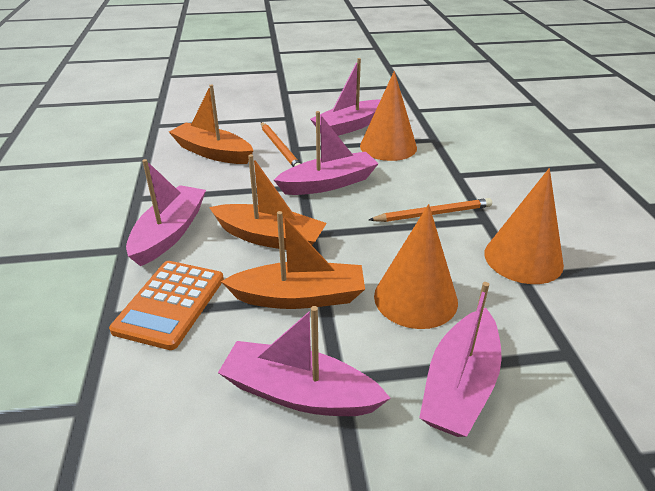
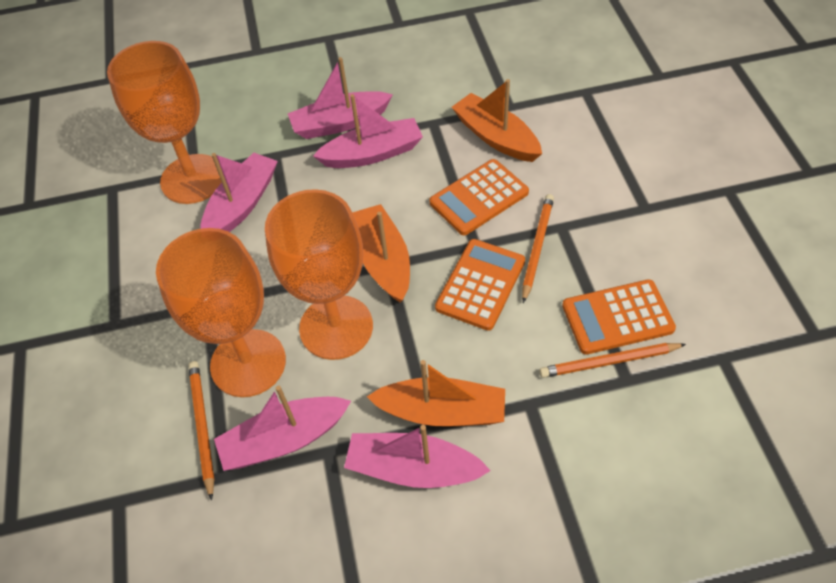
orange calculator: [109,261,224,350] = 1 -> [429,159,529,236] [435,239,525,331] [562,279,676,355] = 3
orange cone: [360,71,417,161] [374,204,458,329] [485,168,564,284] = 3 -> none = 0
orange goblet: none = 0 -> [107,41,222,204] [156,228,286,397] [265,189,373,360] = 3
orange pencil: [261,122,301,167] [369,198,492,222] = 2 -> [188,361,214,501] [522,194,554,303] [539,343,686,378] = 3

